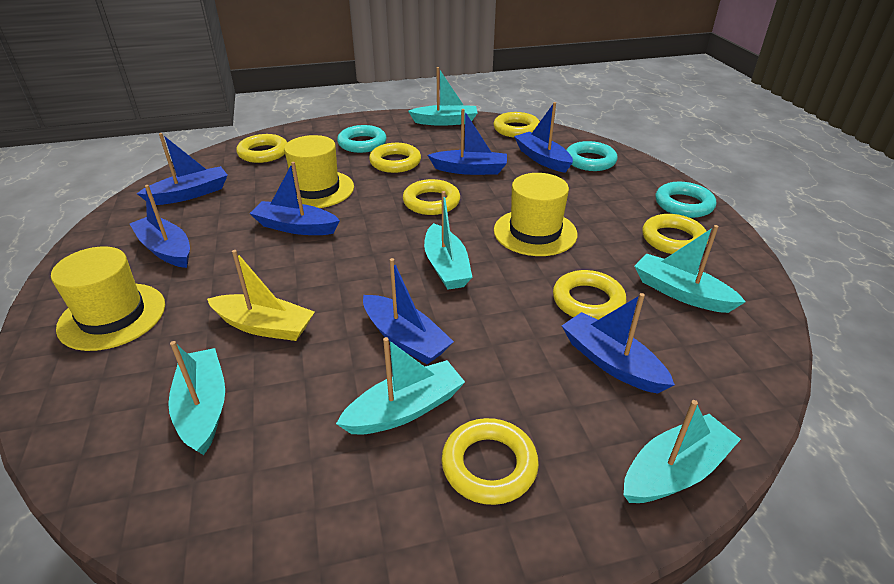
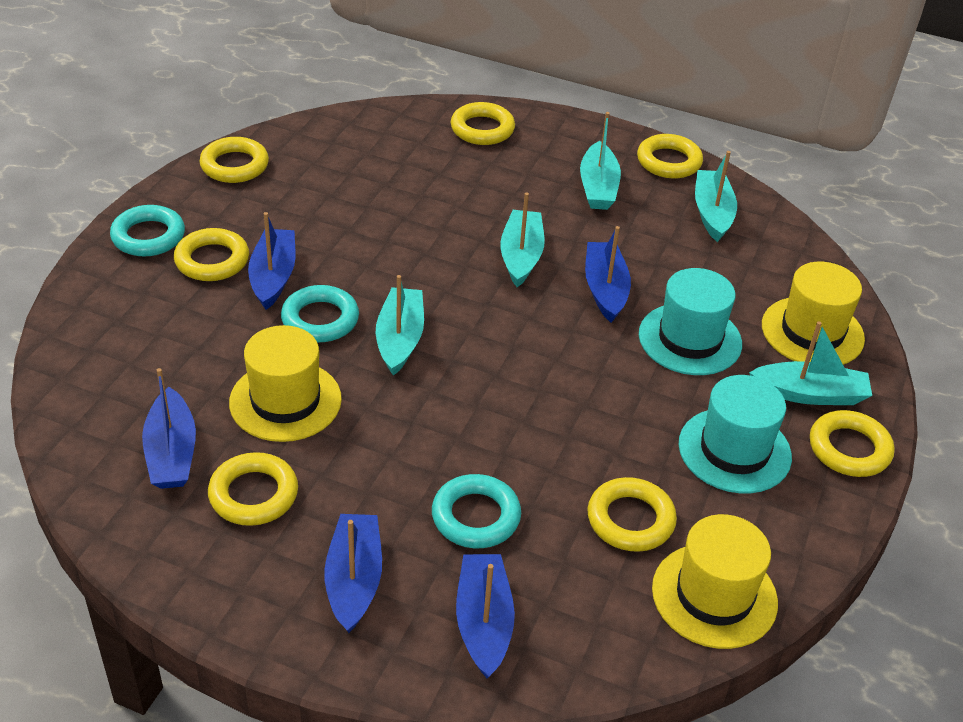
blue boat: [130,185,190,268] [137,133,228,205] [249,162,340,235] [363,258,454,364] [428,109,507,175] [514,102,573,173] [562,293,675,394] = 7 -> [142,368,196,489] [248,212,295,310] [324,514,382,633] [456,554,515,678] [585,226,631,323] = 5
turquoise boat: [168,341,225,455] [336,337,465,435] [408,67,478,126] [424,191,472,290] [624,400,741,503] [634,225,746,313] = 6 -> [376,275,424,376] [500,193,545,287] [580,112,621,210] [695,151,737,242] [749,321,872,405] = 5
turquoise hat: none = 0 -> [639,268,742,375] [679,375,792,493] = 2
yellow boat: [207,250,315,341] = 1 -> none = 0

